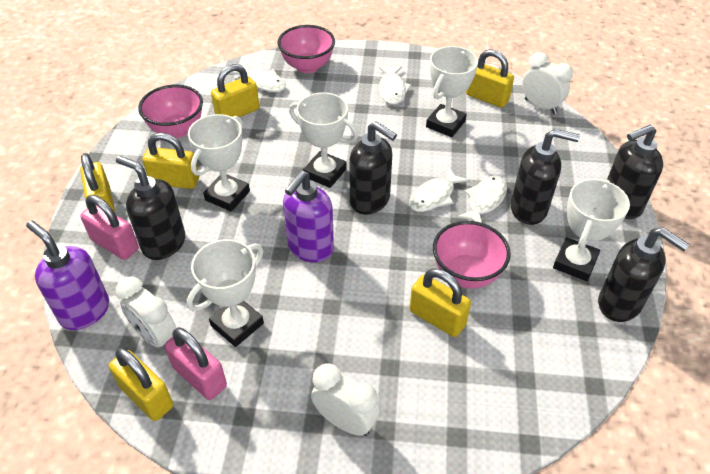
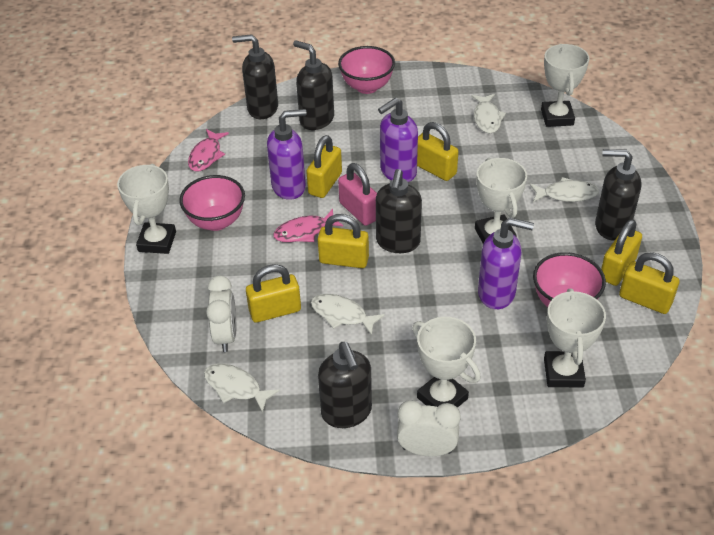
pink fish: none = 0 -> [188,129,229,172] [273,209,343,242] = 2
pink padlock: [80,195,139,260] [165,328,227,400] = 2 -> [338,163,377,226] = 1
purple soap dispenser: [26,220,109,330] [283,171,334,262] = 2 -> [267,109,307,200] [378,97,418,182] [478,218,534,309] = 3
white clock: [116,277,176,348] [311,363,380,436] [522,52,573,114] = 3 -> [206,275,236,352] [397,400,461,456] = 2

